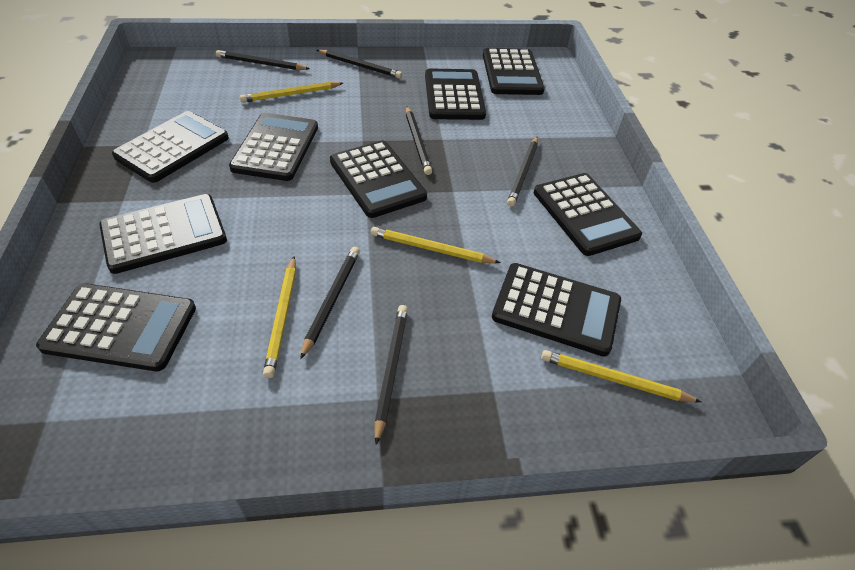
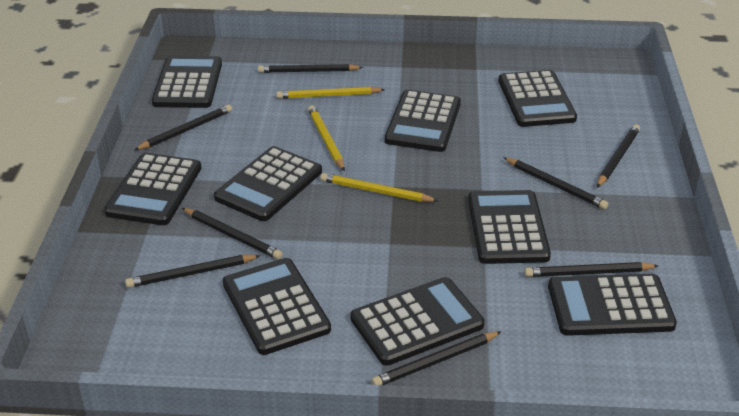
black pencil: [216,50,310,70] [300,247,360,359] [317,50,402,79] [374,305,408,445] [406,106,432,175] [507,137,538,207] = 6 -> [125,255,261,288] [134,105,232,150] [182,208,283,260] [258,64,363,73] [372,332,501,385] [503,157,609,210] [524,262,658,277] [597,124,640,188] = 8
yellow pencil: [240,82,343,103] [263,256,296,378] [371,227,501,263] [541,350,701,402] = 4 -> [276,87,385,99] [308,105,345,171] [320,173,438,202] = 3

